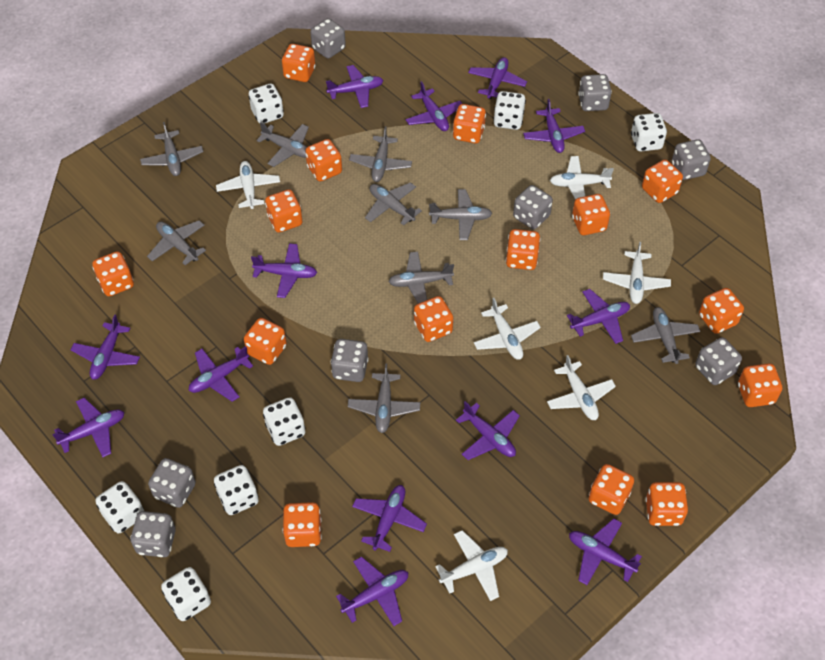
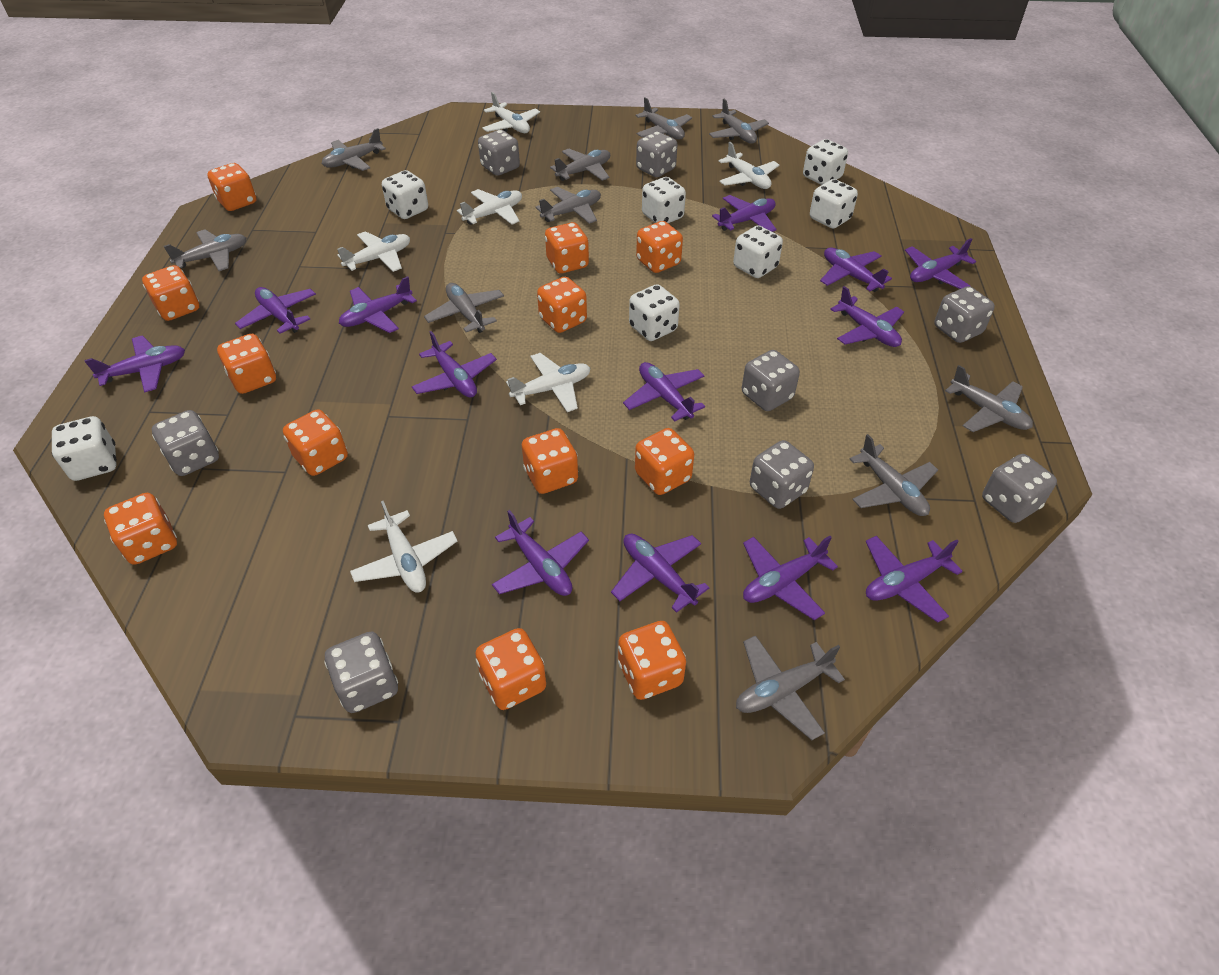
grey plane: [140,122,203,176] [147,220,206,265] [256,122,309,167] [348,363,420,433] [349,126,412,182] [365,182,422,226] [388,252,454,304] [429,189,492,240] [631,307,700,364] = 9 -> [164,229,246,271] [322,128,386,171] [424,283,504,333] [535,187,601,224] [550,149,610,181] [636,97,692,140] [709,99,769,144] [736,635,845,740] [850,434,938,516] [945,365,1033,432] = 10
orange dice: [92,251,134,296] [244,318,287,365] [265,189,302,233] [282,44,315,82] [283,502,322,547] [305,139,342,181] [414,296,453,342] [453,104,486,143] [506,229,540,270] [572,194,610,235] [589,464,634,515] [642,160,683,203] [645,482,688,526] [699,288,744,334] [738,363,782,407] = 15 -> [104,493,177,565] [142,265,199,321] [207,163,256,211] [217,334,276,394] [283,409,348,476] [475,628,546,710] [522,428,578,494] [537,276,587,333] [545,222,589,273] [618,621,686,700] [635,428,694,495] [636,221,683,273] = 12

